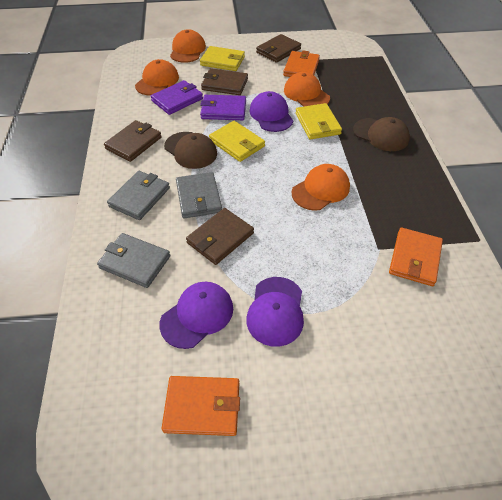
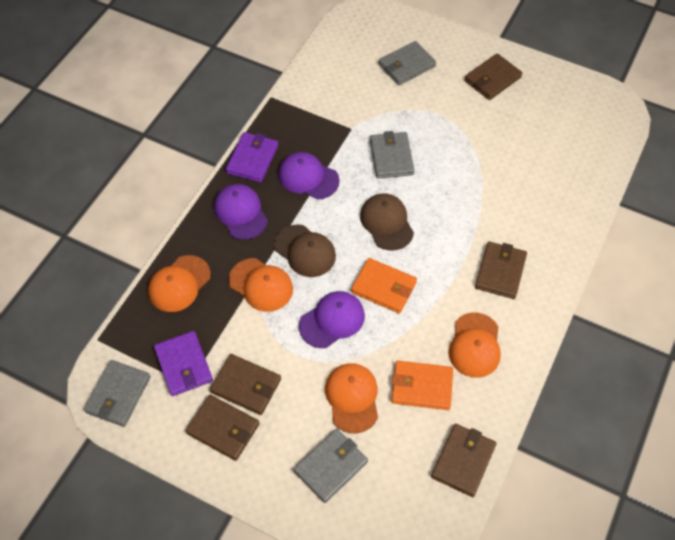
brown wallet: [104,120,162,162] [186,208,254,265] [201,68,248,95] [256,34,301,63] = 4 -> [185,395,260,461] [210,354,281,415] [431,424,497,497] [464,53,522,100] [475,241,527,299] = 5
grey wallet: [97,233,170,288] [107,171,170,220] [176,172,222,219] = 3 -> [84,360,151,427] [293,429,368,503] [370,131,415,178] [378,41,436,85] = 4
orange wallet: [161,376,240,436] [283,51,320,77] [389,227,443,286] = 3 -> [351,258,417,313] [391,361,453,410] = 2
yellow wallet: [200,46,245,71] [209,121,265,162] [296,103,342,140] = 3 -> none = 0

